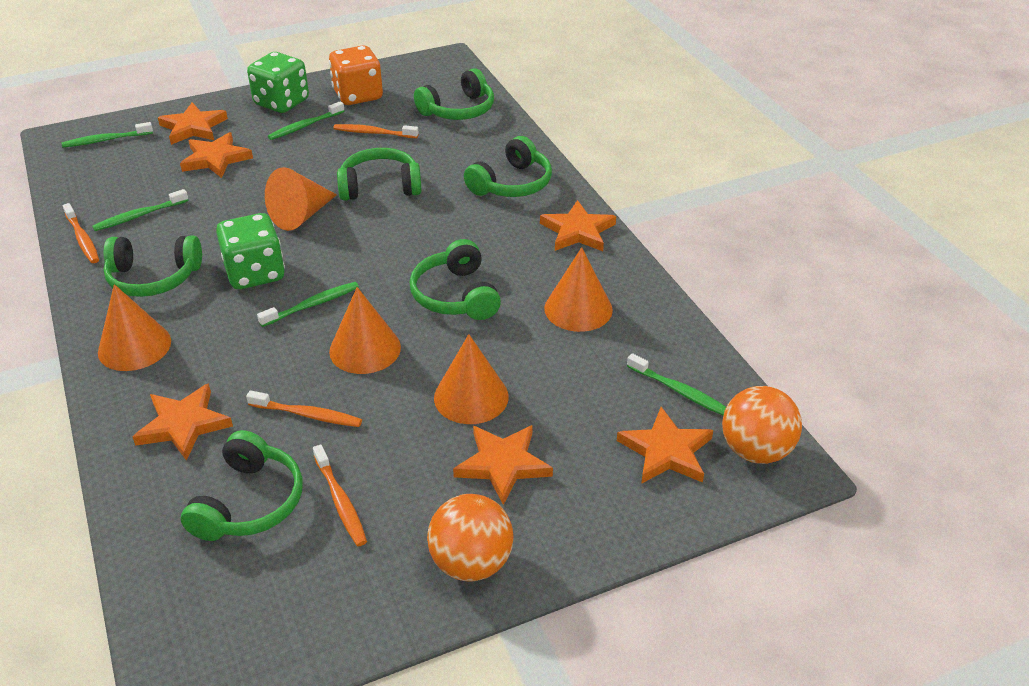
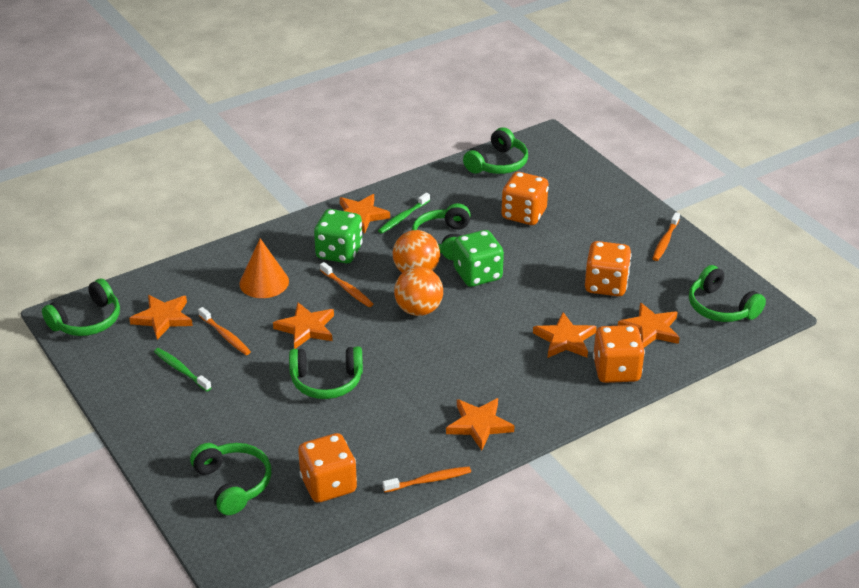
green toothbrush: [61,122,153,148] [92,189,189,231] [257,282,359,327] [268,101,345,140] [627,353,726,416] = 5 -> [154,348,212,391] [378,193,430,234] = 2
orange cone: [98,284,171,371] [265,167,337,231] [329,287,401,374] [434,334,509,424] [544,247,613,332] = 5 -> [239,238,289,298] = 1
orange dice: [329,45,383,105] = 1 -> [298,433,357,503] [501,172,549,225] [585,241,631,296] [593,325,645,383] = 4

